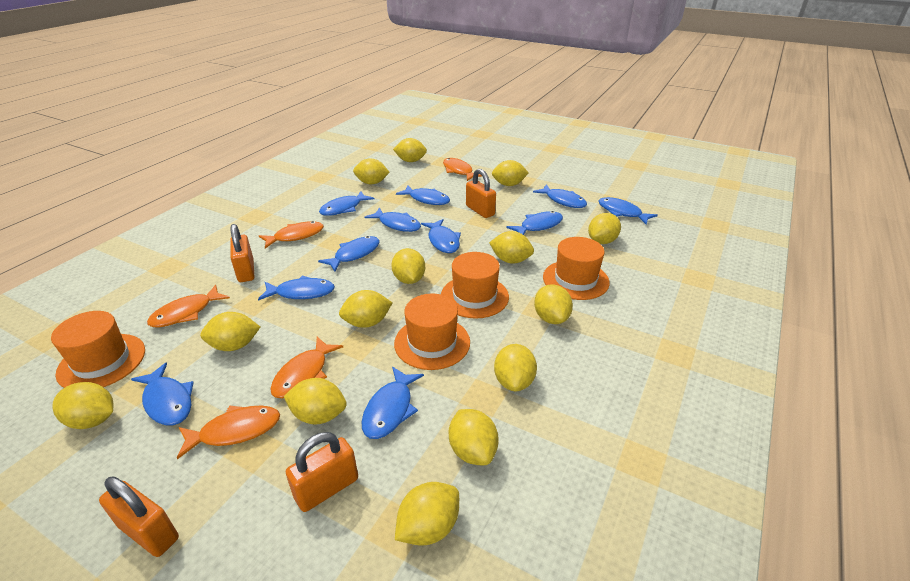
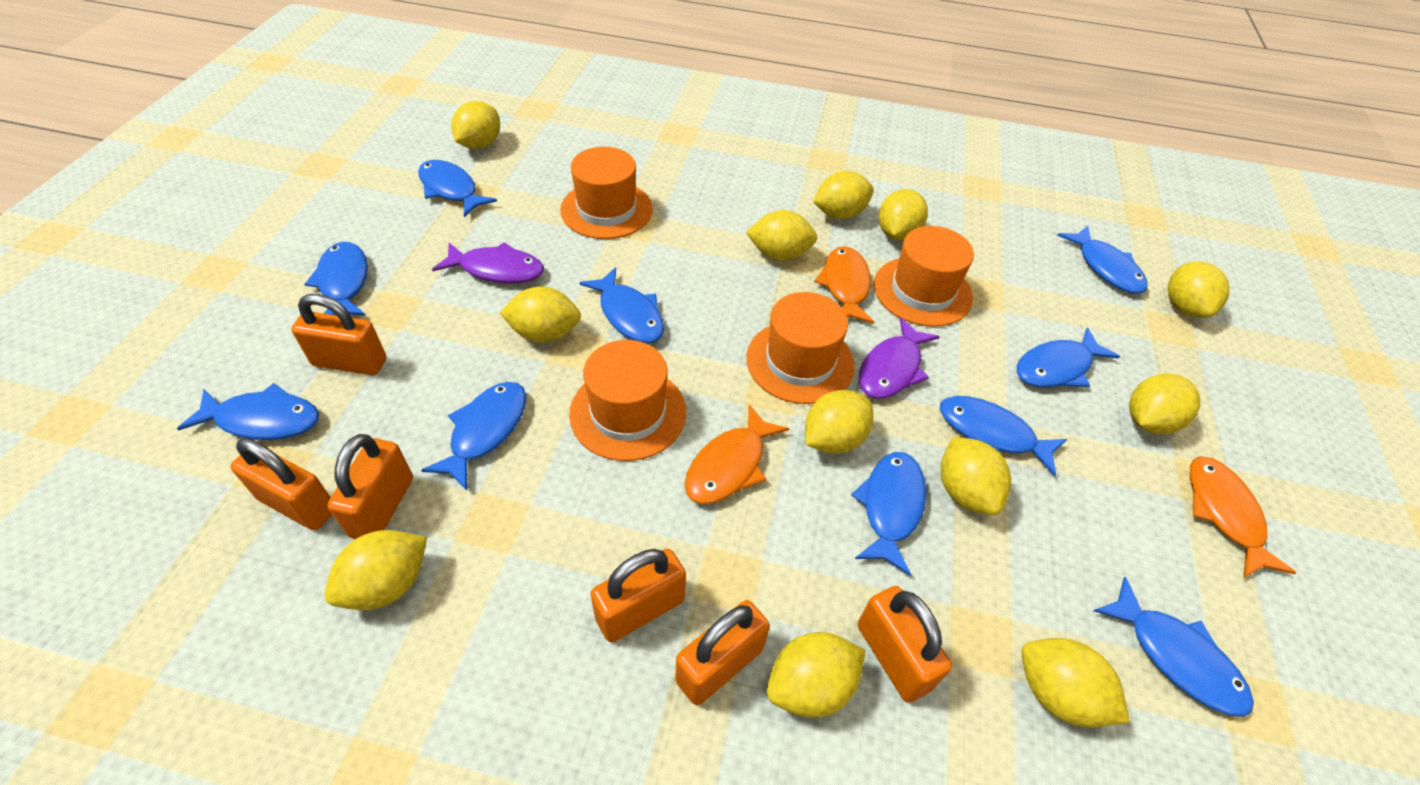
blue fish: [131,362,194,425] [258,276,335,301] [318,236,379,272] [319,191,375,216] [362,367,424,439] [364,208,421,232] [396,185,450,205] [421,219,461,253] [506,211,563,235] [533,184,587,208] [598,197,658,225] = 11 -> [177,383,319,440] [304,242,368,316] [418,160,497,217] [421,382,526,490] [579,267,664,343] [851,452,926,576] [940,396,1067,476] [1017,328,1120,388] [1057,226,1148,294] [1094,577,1254,717] = 10
orange fish: [147,285,230,327] [177,405,280,459] [259,221,324,248] [270,337,343,399] [443,158,482,181] = 5 -> [685,404,789,504] [814,246,874,324] [1190,456,1296,577] = 3
orange padlock: [99,476,179,557] [230,224,254,282] [286,432,358,512] [466,169,496,218] = 4 -> [230,438,332,530] [291,294,386,375] [327,434,413,539] [590,549,686,643] [675,600,770,705] [858,586,952,703] = 6
purple fish: none = 0 -> [432,242,544,283] [859,317,940,399] = 2
yellow lemon: [52,382,114,429] [200,312,260,351] [284,378,347,425] [339,290,392,328] [353,159,390,184] [391,248,425,284] [393,138,427,162] [395,482,459,545] [449,409,499,465] [489,231,534,263] [492,160,529,186] [494,344,537,391] [534,285,573,324] [588,213,621,244] = 14 -> [325,530,427,610] [451,101,500,149] [500,286,581,343] [746,210,817,260] [767,632,865,718] [805,390,873,454] [813,171,874,219] [879,189,928,240] [941,437,1011,515] [1022,638,1130,727] [1129,374,1200,434] [1168,261,1229,318] = 12

